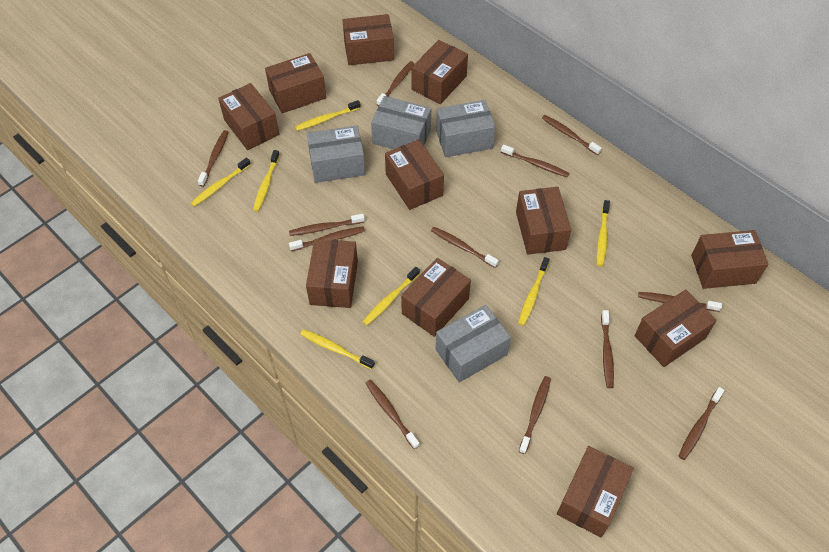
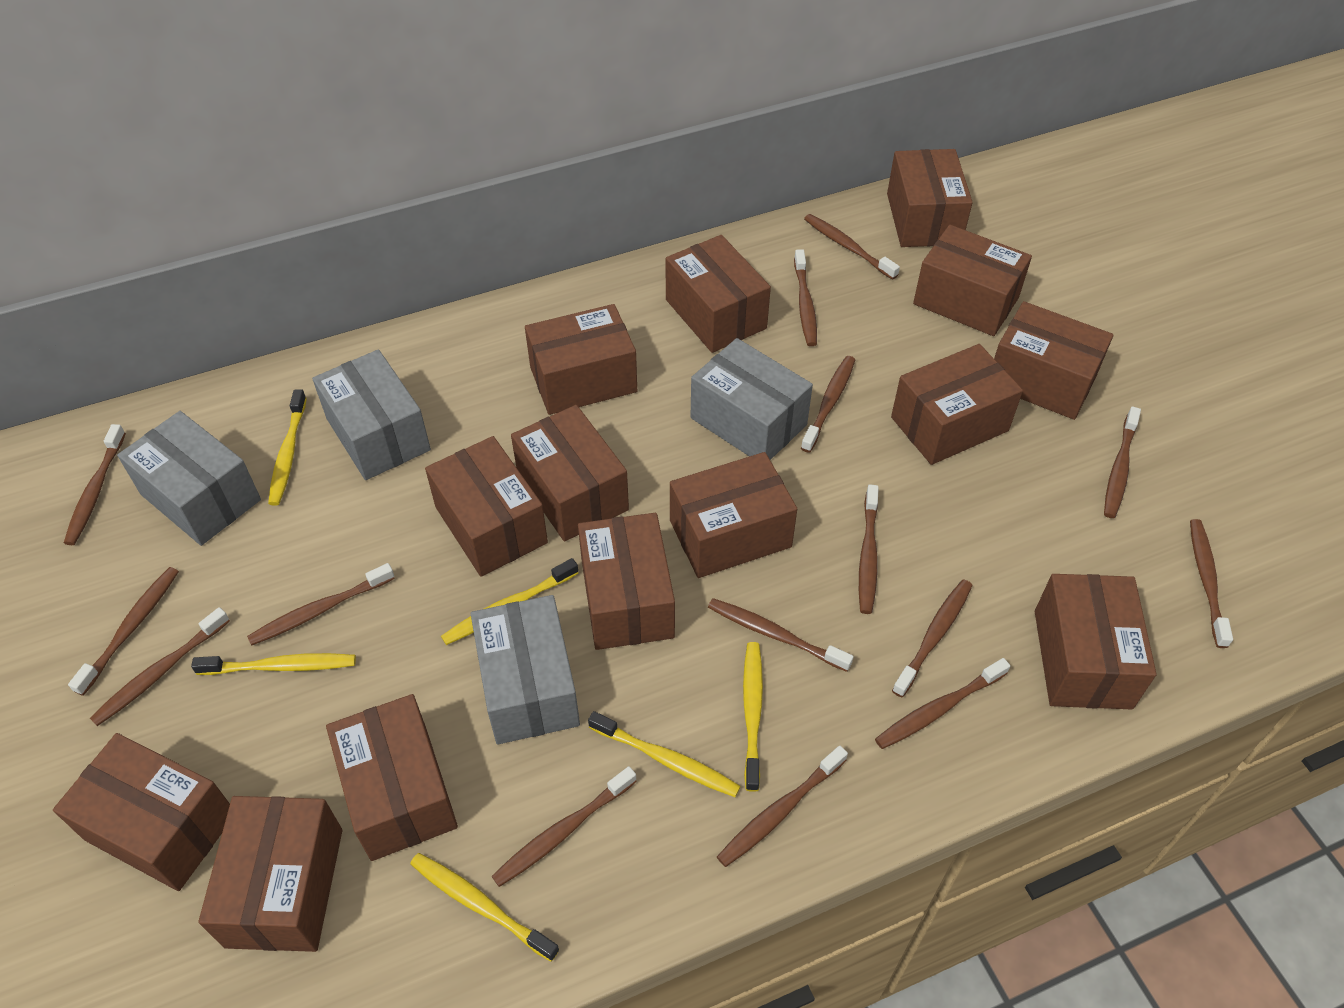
brown box: [218,83,279,150] [265,53,326,113] [306,239,358,308] [342,14,394,65] [385,139,444,210] [401,258,471,337] [411,40,468,104] [516,187,571,255] [557,446,634,537] [635,289,717,367] [691,230,769,289] = 11 -> [53,733,230,891] [198,796,343,952] [326,694,458,861] [425,436,548,577] [511,405,629,542] [525,304,637,415] [578,513,675,650] [666,235,771,353] [670,452,797,578] [887,149,973,247] [891,344,1023,465] [913,225,1032,336] [994,301,1114,420] [1035,574,1156,709] = 14
brown toothbrush: [198,130,229,187] [289,214,365,236] [289,226,365,251] [366,379,420,450] [377,61,414,106] [431,227,499,268] [501,144,569,177] [519,376,551,454] [542,115,602,155] [601,310,614,388] [638,292,722,312] [679,387,724,460] = 12 -> [64,424,126,545] [68,567,179,696] [90,607,230,726] [247,563,395,645] [491,766,637,887] [708,598,854,672] [717,745,848,867] [794,249,817,346] [801,356,855,453] [804,214,900,280] [859,484,879,614] [875,658,1010,749] [892,579,973,697] [1104,406,1141,518] [1190,519,1233,648] = 15
yellow toothbrush: [191,158,251,207] [253,150,280,212] [295,100,361,131] [300,329,375,369] [363,267,420,325] [518,257,550,326] [597,200,610,266] = 7 -> [191,653,356,675] [268,389,307,506] [410,853,559,962] [441,558,578,645] [588,711,741,797] [743,642,763,792] = 6

